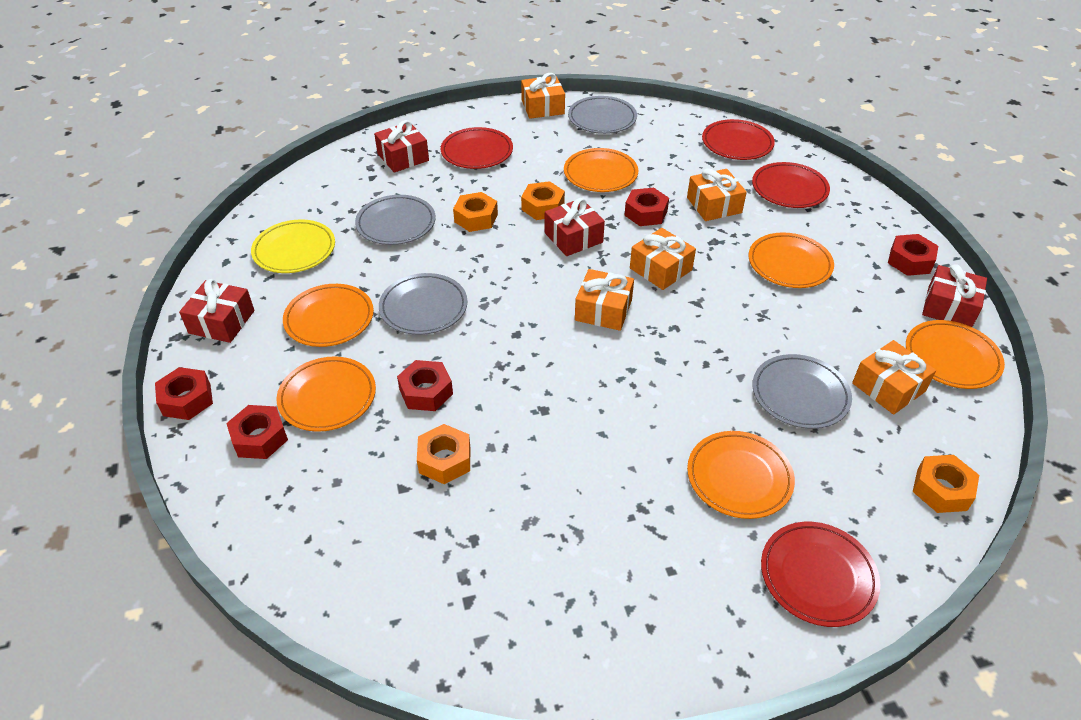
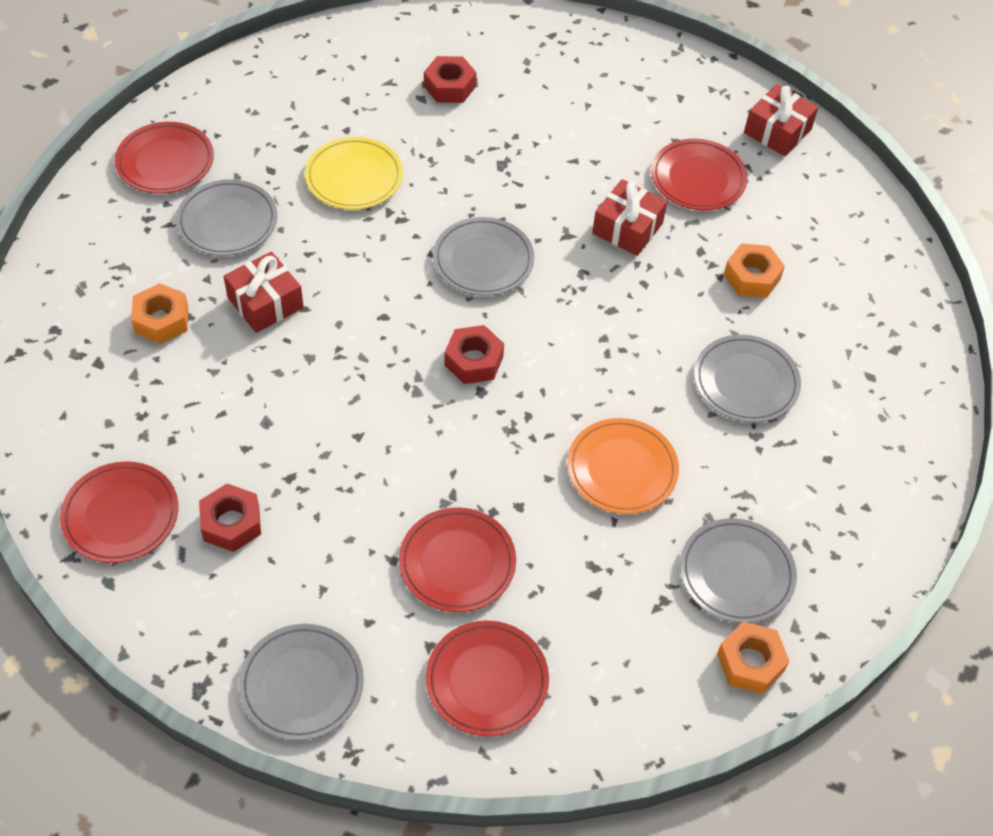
grey plate: [355,195,436,245] [379,273,468,335] [568,96,637,134] [752,354,852,429] = 4 -> [176,179,277,256] [239,624,364,741] [433,217,534,296] [680,518,797,623] [694,335,801,423] = 5
orange gift: [521,73,565,119] [575,269,634,331] [630,228,696,290] [687,168,747,221] [852,340,936,415] = 5 -> none = 0
orange nut: [417,424,470,484] [453,192,498,232] [521,181,565,220] [913,455,979,513] = 4 -> [131,283,189,344] [717,621,789,694] [724,243,785,298] = 3
orange plate: [277,356,376,432] [283,284,374,347] [564,148,638,192] [687,431,795,519] [748,233,834,288] [906,320,1005,389] = 6 -> [567,418,679,514] = 1
red gift: [179,279,254,343] [374,120,429,173] [545,198,605,256] [922,264,987,327] = 4 -> [223,251,304,333] [592,179,667,256] [744,84,818,156] = 3
red nut: [155,367,213,420] [226,405,288,459] [397,360,453,411] [624,188,669,226] [888,234,938,276] = 5 -> [199,483,261,552] [424,56,476,103] [444,325,504,384] = 3
red plate: [441,127,513,169] [702,119,775,160] [752,162,830,208] [761,522,880,627] = 4 -> [60,461,178,563] [115,122,214,194] [399,508,516,612] [426,620,549,736] [651,139,748,210] = 5

